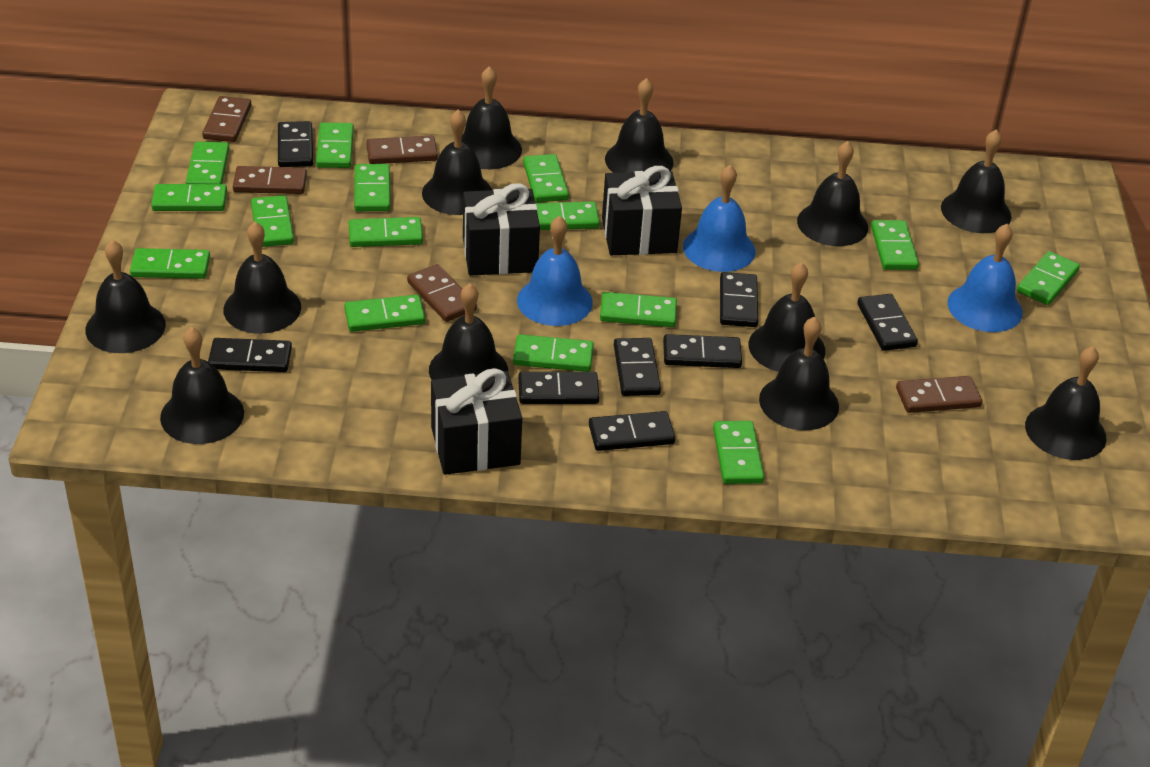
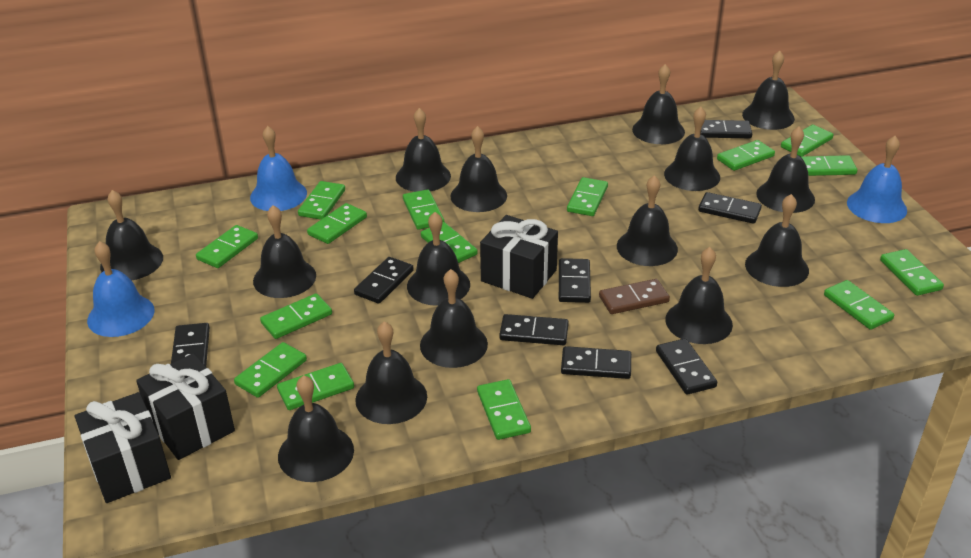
black bell: [85,240,166,353] [160,327,244,444] [223,222,301,334] [422,110,492,215] [429,283,508,380] [462,66,522,169] [605,78,674,173] [748,262,826,372] [759,316,839,430] [797,141,868,246] [941,129,1012,233] [1025,346,1106,460] = 12 -> [100,190,163,280] [253,205,316,298] [278,375,354,482] [355,321,427,424] [396,108,451,192] [407,212,470,306] [420,269,488,368] [450,126,507,212] [617,175,678,266] [632,64,685,144] [664,107,720,191] [665,247,733,344] [742,51,795,130] [745,194,809,287] [756,126,815,213] = 15
brown domino: [202,96,251,142] [233,166,307,194] [366,135,438,164] [407,264,477,322] [896,376,982,413] = 5 -> [599,279,670,314] = 1

